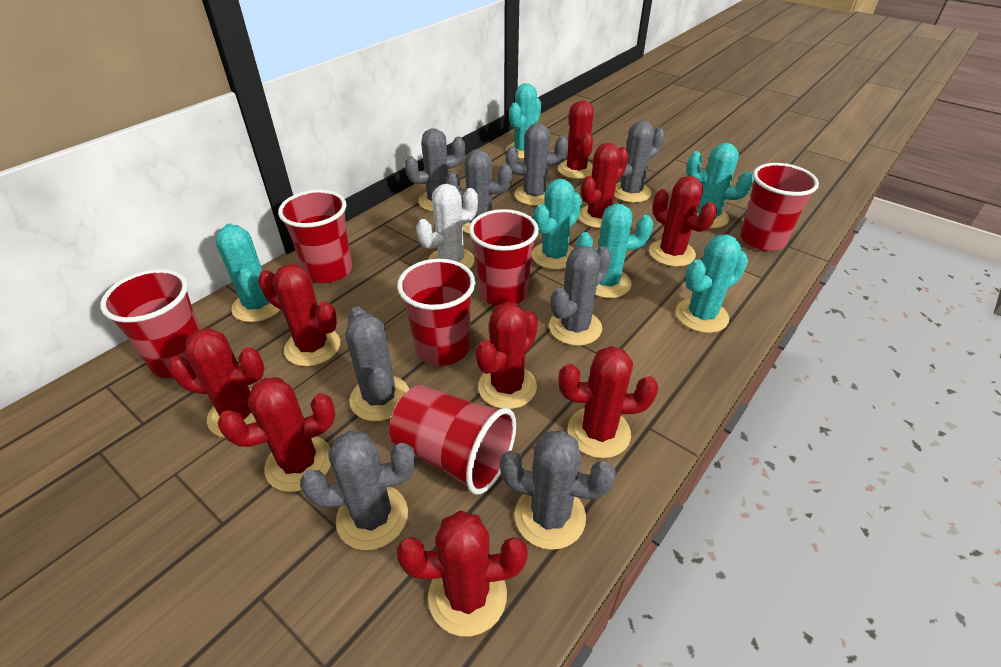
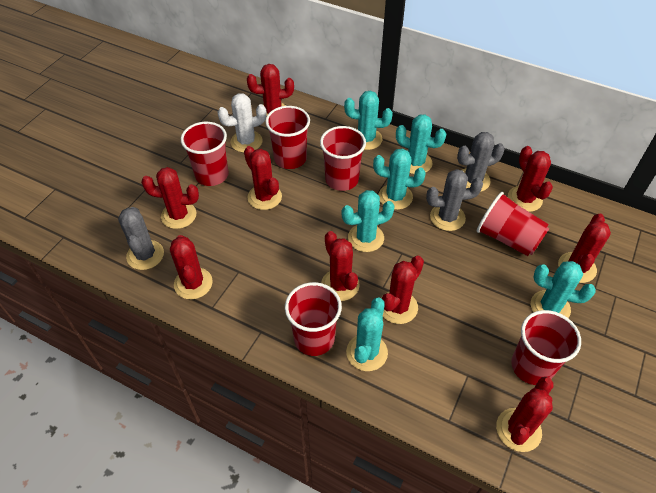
grey cactus: [300,431,415,550] [346,306,409,421] [404,128,465,211] [446,149,512,234] [500,430,616,550] [506,123,569,206] [549,245,611,346] [614,121,665,203] = 8 -> [118,207,164,270] [426,169,483,231] [457,132,505,192] = 3

